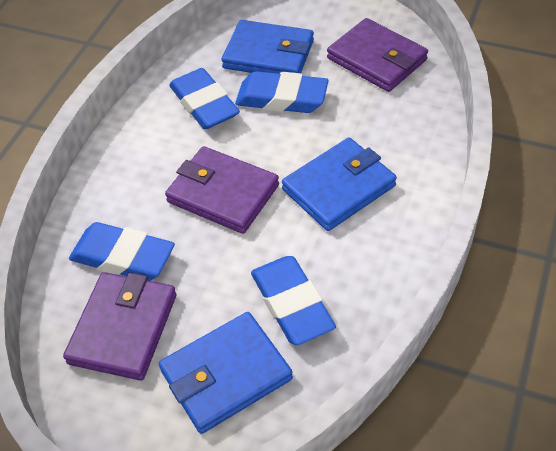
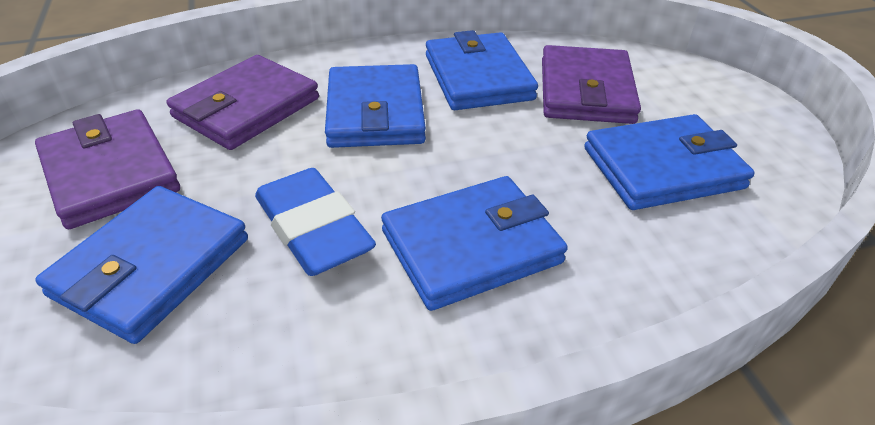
blue eraser: [69,222,175,281] [169,68,240,129] [235,71,329,113] [251,256,336,345] = 4 -> [255,168,376,276] = 1
blue wallet: [159,312,293,434] [221,20,314,74] [282,137,397,231] = 3 -> [35,186,248,344] [325,64,426,148] [381,176,568,311] [426,30,538,110] [584,114,754,210] = 5

